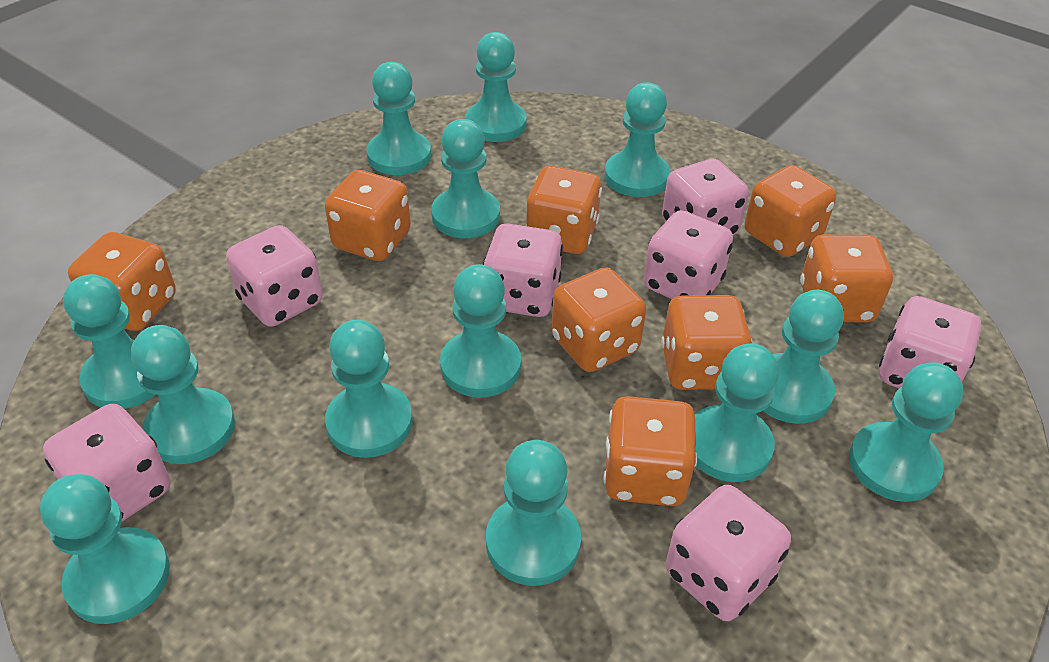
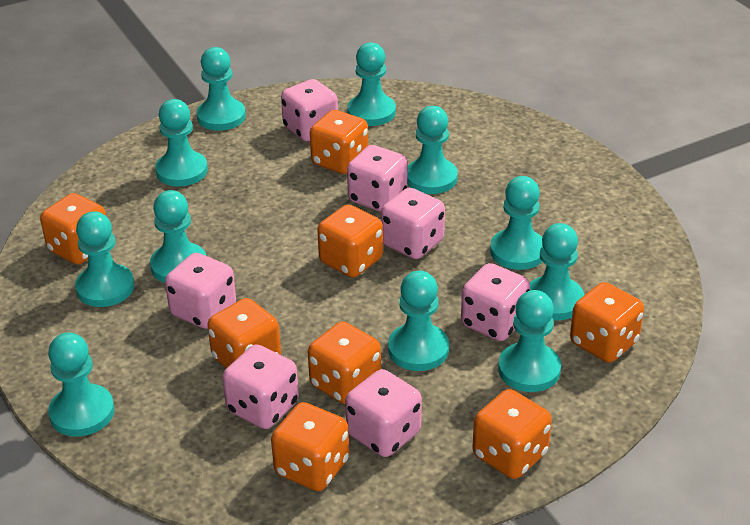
turquoise pawn: [40,474,170,624] [63,274,156,409] [131,325,235,464] [325,320,413,458] [366,62,431,175] [431,119,500,238] [440,264,521,398] [466,32,527,142] [486,440,581,586] [604,82,670,197] [695,343,779,482] [763,290,844,424] [849,362,963,502] = 13 -> [48,332,115,437] [75,211,134,307] [150,190,206,283] [155,99,208,186] [196,47,246,131] [347,43,396,126] [388,271,449,371] [407,106,458,194] [490,176,542,270] [498,290,561,392] [530,223,584,321] = 11

